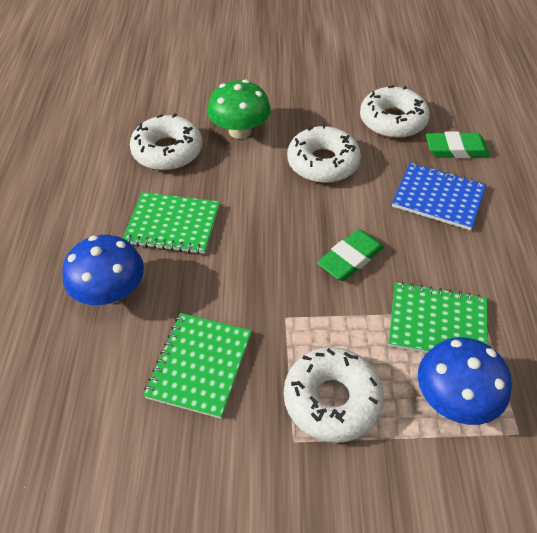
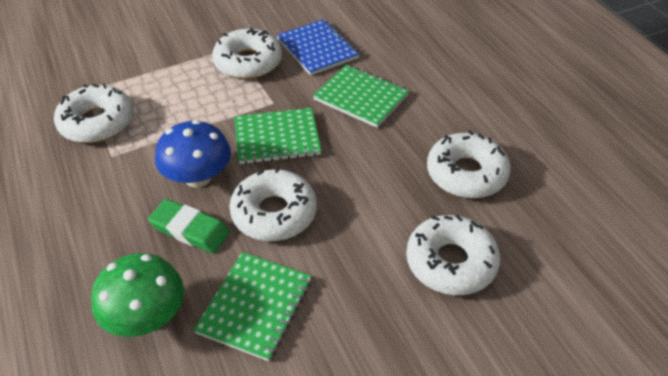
blue mushroom: [62,235,144,305] [418,337,512,425] = 2 -> [155,120,231,188] = 1
green eraser: [317,229,384,281] [426,131,490,158] = 2 -> [148,199,230,253] = 1
white donut: [130,113,202,171] [284,347,384,443] [287,124,361,183] [360,85,430,138] = 4 -> [54,83,134,143] [212,28,282,79] [229,167,317,241] [406,215,500,295] [427,130,511,198] = 5

